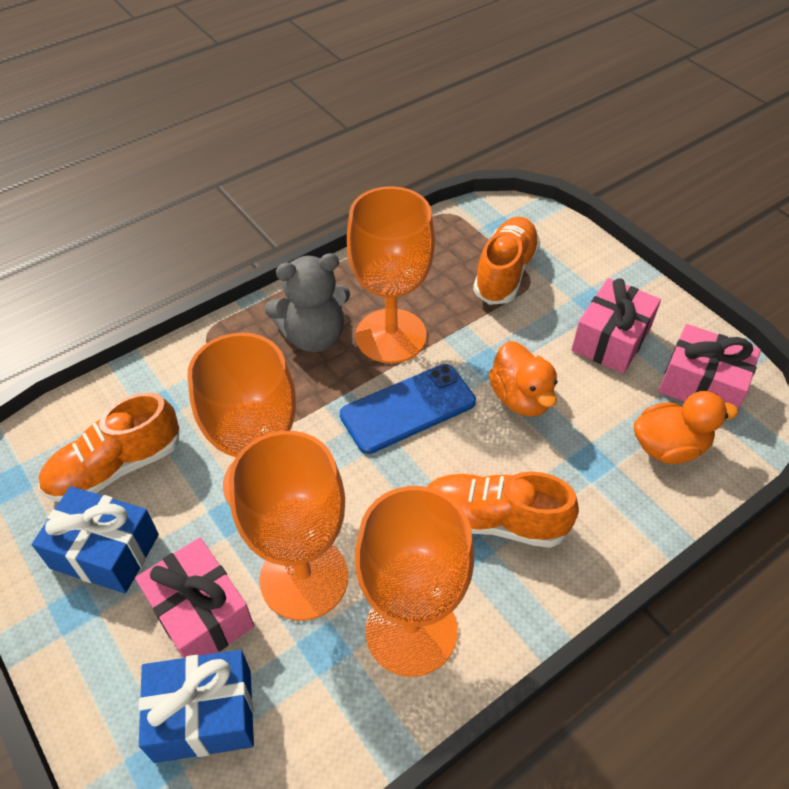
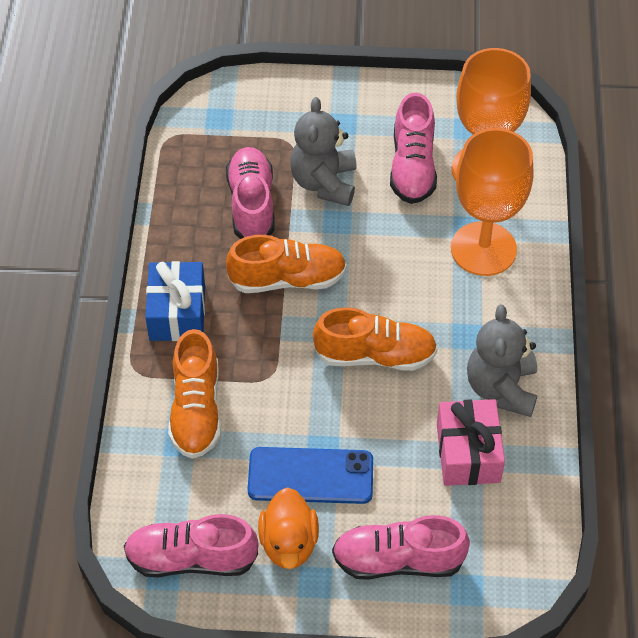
blue gift: [32,486,159,593] [139,650,254,763] = 2 -> [145,261,205,341] = 1
grey teddy bear: [265,253,350,352] = 1 -> [290,97,357,206] [467,305,537,417] = 2
orange duck: [489,341,558,417] [634,391,738,464] = 2 -> [258,487,319,569] = 1
orange goblet: [187,333,296,507] [229,431,348,621] [347,186,435,363] [355,486,474,677] = 4 -> [451,48,531,181] [451,128,533,276] = 2
pink gift: [135,537,254,658] [571,278,661,374] [658,324,761,419] = 3 -> [437,399,505,486] = 1
pink shoe: none = 0 -> [124,514,258,577] [226,147,275,239] [332,515,470,580] [390,92,437,204] = 4

